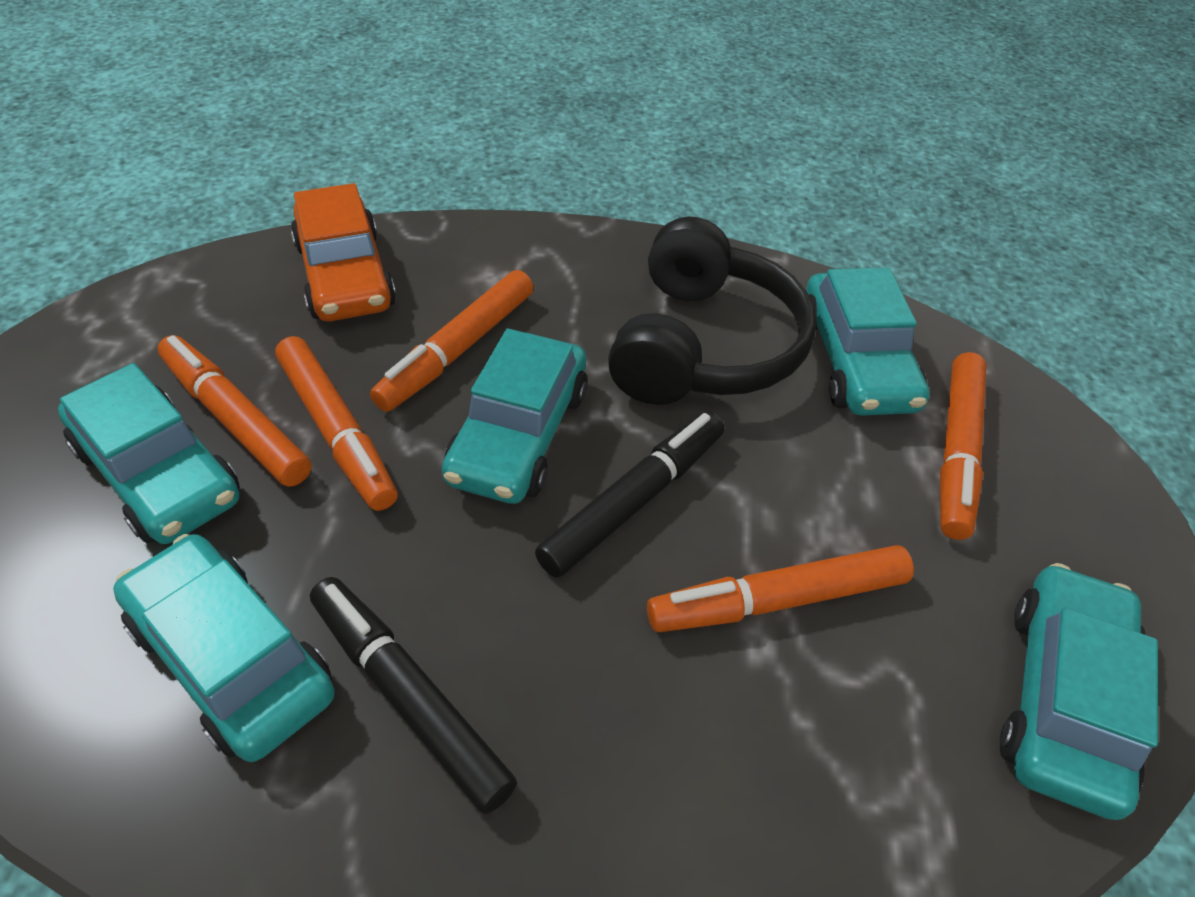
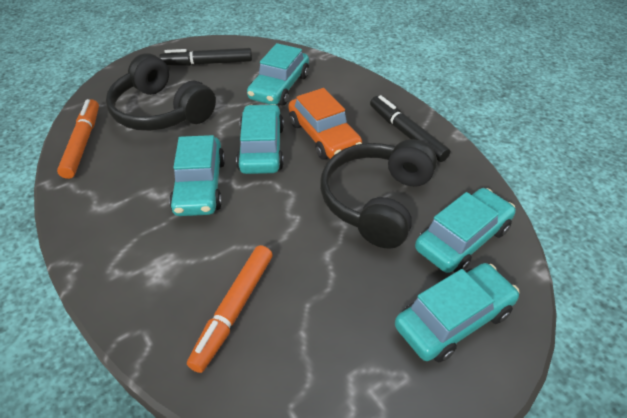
black headphones: [608,216,816,405] = 1 -> [106,53,216,131] [320,139,437,249] = 2
orange marker: [157,335,312,487] [275,336,398,511] [370,270,534,412] [647,545,914,632] [940,352,987,540] = 5 -> [57,99,99,179] [187,245,273,373] = 2

